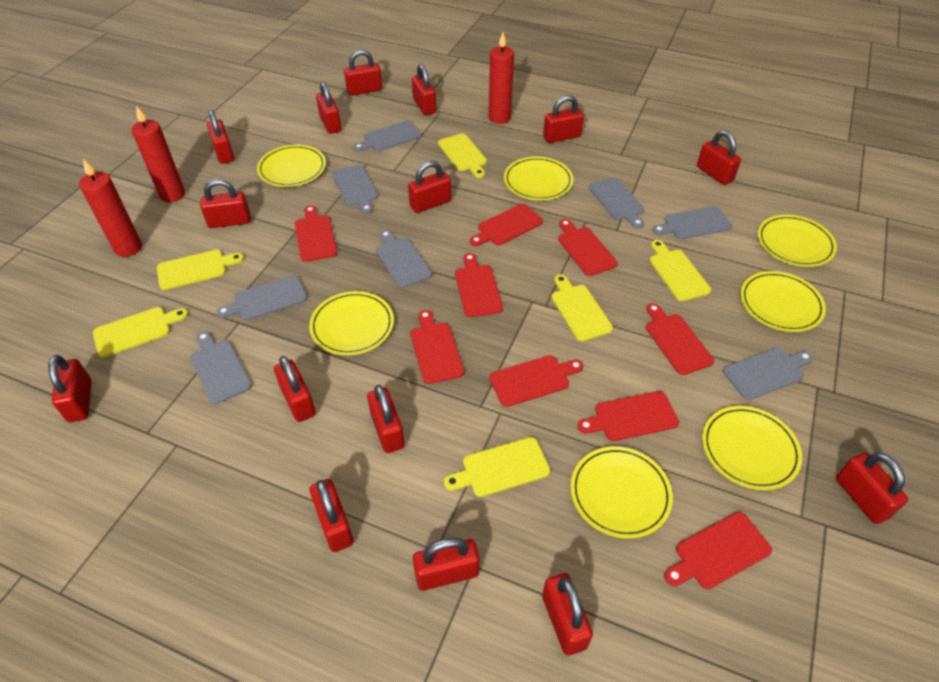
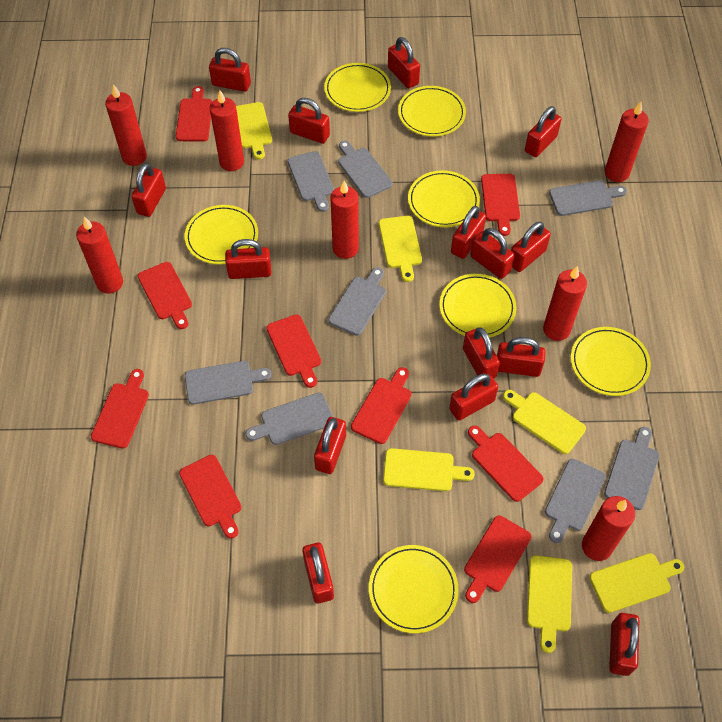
red candle: [79,159,142,257] [131,106,185,202] [489,32,514,124] = 3 -> [76,217,123,294] [105,84,147,166] [210,90,244,171] [330,181,359,259] [543,266,587,341] [582,496,635,561] [605,102,649,182] = 7

